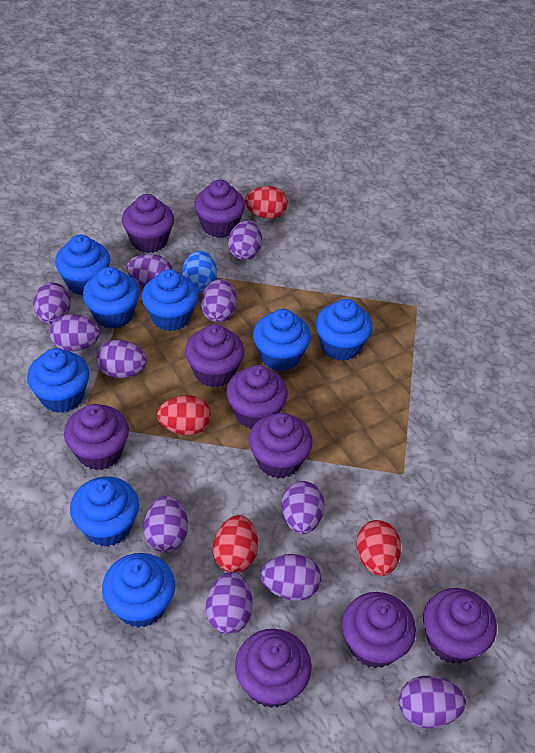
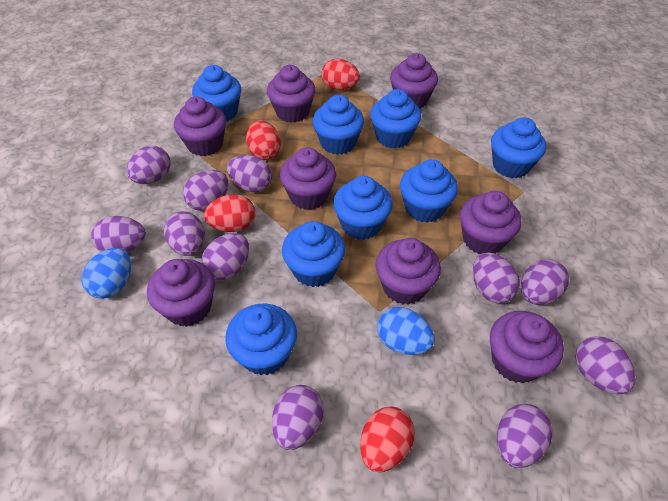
blue egg: [182,251,217,293] = 1 -> [81,248,131,299] [377,307,435,355] = 2
purple cupcake: [64,404,129,470] [122,194,174,253] [185,324,244,388] [194,180,245,238] [226,365,288,429] [235,629,312,708] [249,413,313,479] [342,592,416,668] [423,588,497,664] = 9 -> [147,259,215,327] [174,97,226,156] [267,65,316,123] [280,147,336,210] [375,238,441,305] [390,53,438,109] [460,191,521,254] [490,311,564,383] = 8

